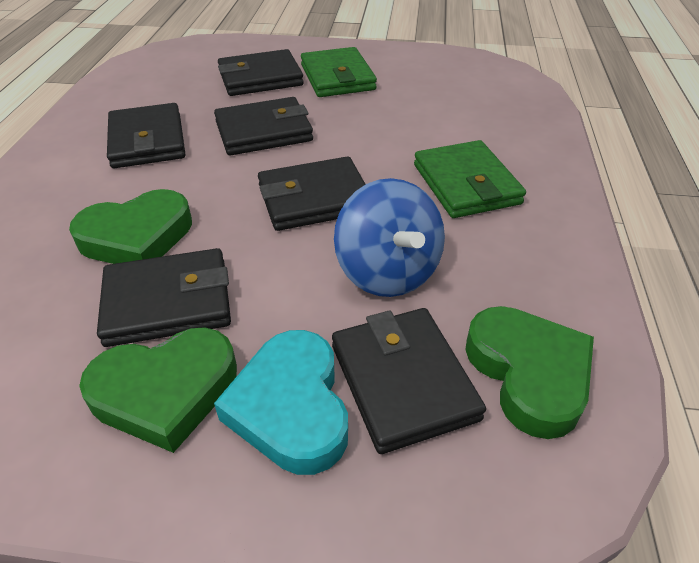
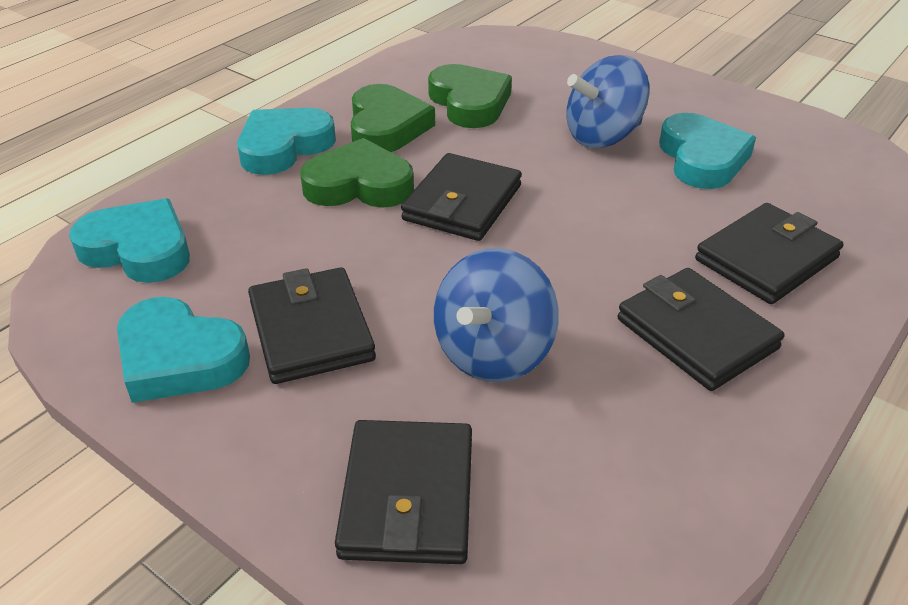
black wallet: [97,248,231,347] [107,103,185,168] [214,97,313,155] [218,49,304,96] [258,156,366,231] [332,308,486,454] = 6 -> [248,267,376,384] [335,420,472,564] [401,153,522,241] [617,268,784,391] [695,203,843,304] = 5
blue spinning top: [334,178,445,297] = 1 -> [434,248,559,382] [566,55,649,148] = 2
green wallet: [301,47,377,97] [414,140,526,218] = 2 -> none = 0
turquoise heart: [214,330,348,475] = 1 -> [69,198,190,283] [117,297,250,403] [237,108,336,175] [659,113,756,189] = 4

